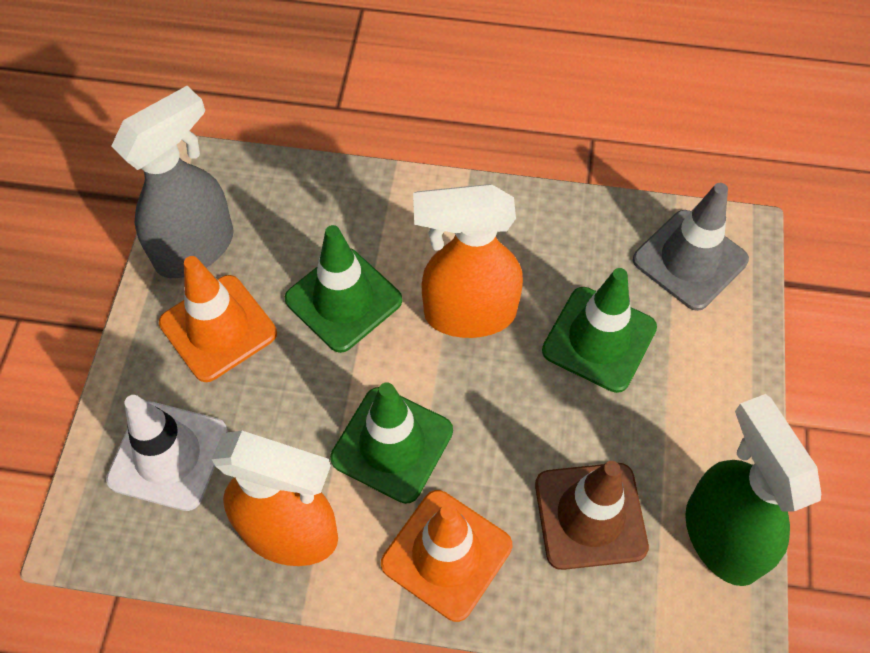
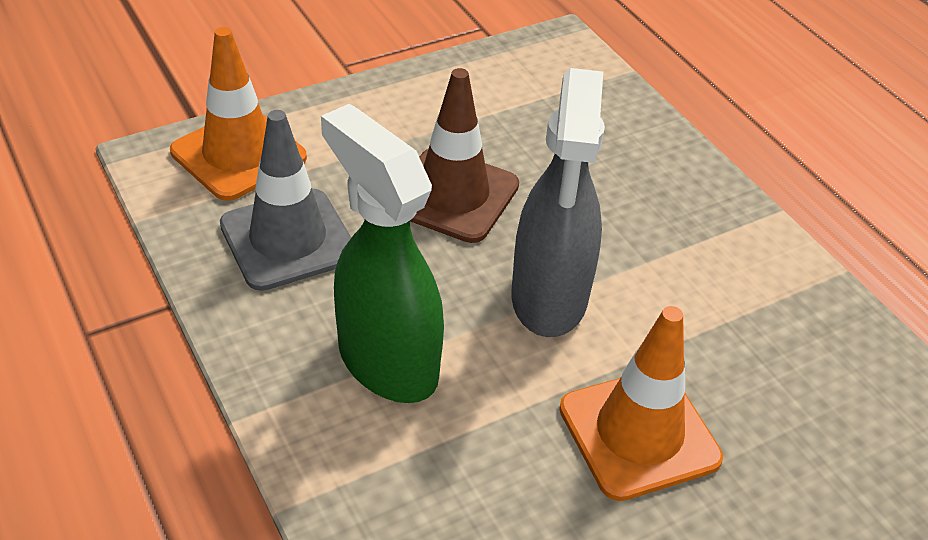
green traffic cone: [285,225,402,353] [330,382,453,504] [542,268,657,393] = 3 -> none = 0
orange spray bottle: [212,431,338,566] [413,184,523,338] = 2 -> none = 0
white traffic cone: [106,395,228,511] = 1 -> none = 0

